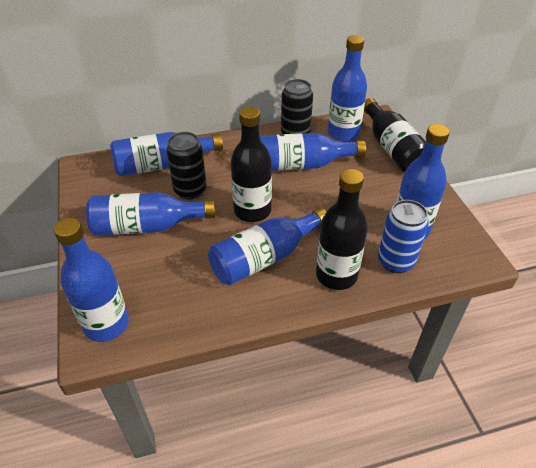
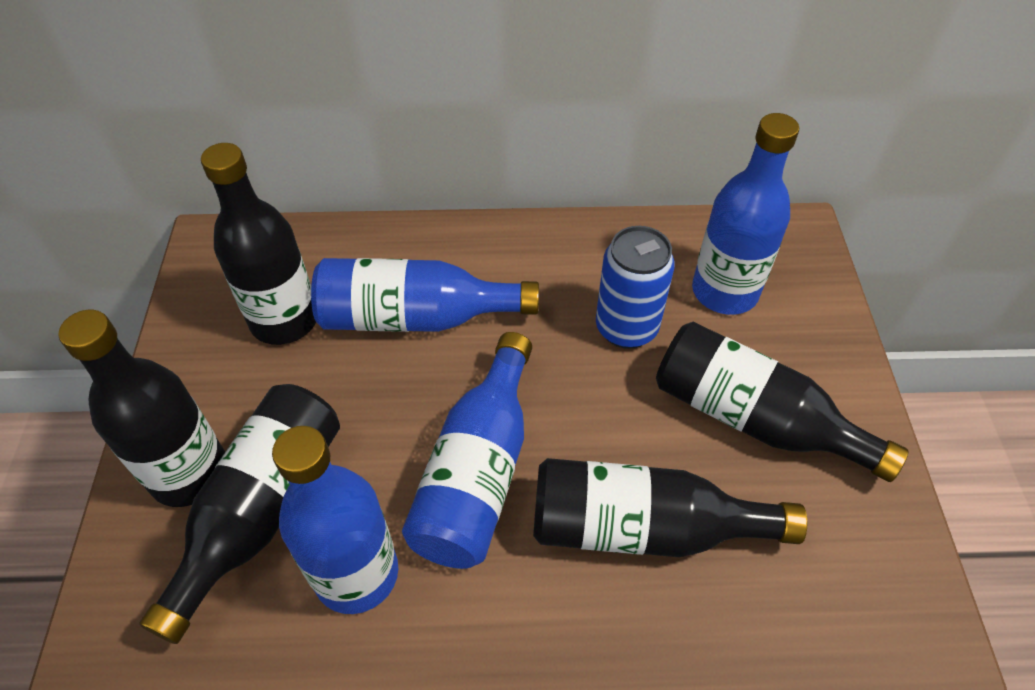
black bottle: [231,107,272,222] [316,169,368,290] [364,98,426,172] = 3 -> [59,310,225,507] [139,384,340,644] [201,143,316,345] [533,458,807,557] [656,322,908,482] = 5
black can: [166,132,207,200] [281,79,313,134] = 2 -> none = 0
blue bottle: [54,218,129,342] [86,192,215,236] [110,132,223,176] [208,208,326,285] [260,133,366,171] [328,35,367,142] [396,124,450,239] = 7 -> [272,426,398,614] [311,258,539,332] [402,332,532,569] [692,113,799,315] = 4

